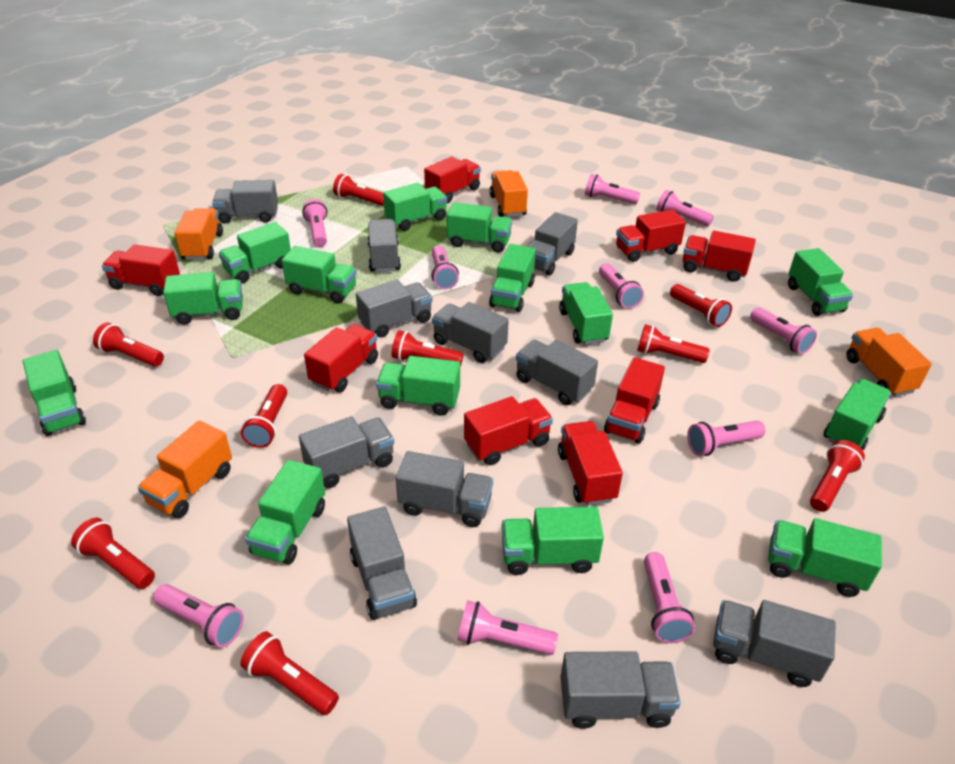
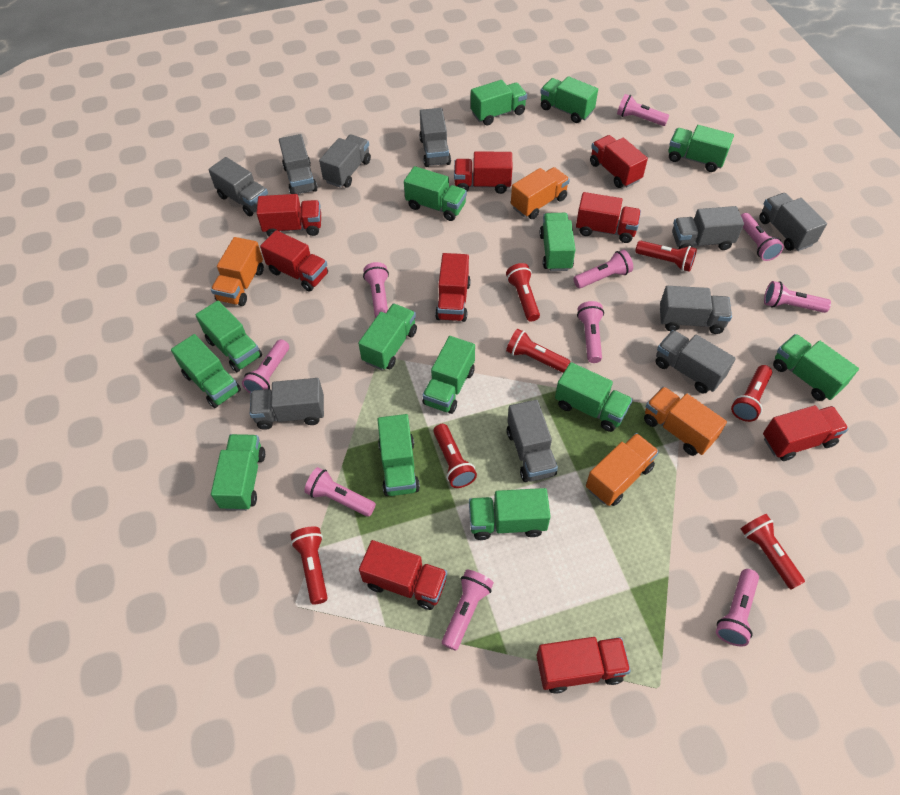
grey truck: [212,180,278,224] [299,416,394,488] [347,507,417,620] [356,280,433,338] [367,219,401,272] [396,451,493,527] [432,302,509,363] [516,340,598,405] [527,212,578,275] [560,651,681,729] [713,600,836,687] = 11 -> [208,157,268,217] [250,378,324,430] [279,134,318,194] [319,134,371,188] [419,108,451,167] [507,400,558,482] [656,330,736,394] [660,286,732,334] [672,206,744,250] [759,193,827,251] = 10
red flashlight: [71,518,155,589] [93,322,164,367] [240,631,339,715] [241,384,287,448] [333,174,384,206] [392,330,463,366] [637,324,710,363] [670,284,732,327] [810,440,865,512] = 9 -> [291,527,328,605] [433,424,477,488] [506,263,540,322] [506,329,570,373] [635,241,697,272] [731,365,772,422] [741,514,805,590] = 7
red truck: [102,244,180,296] [304,324,378,392] [424,157,481,203] [464,396,553,465] [558,421,623,505] [604,357,665,444] [616,209,686,262] [683,230,756,282] = 8 -> [257,194,321,236] [260,230,328,291] [359,540,447,610] [435,253,471,322] [454,151,512,194] [537,637,631,694] [576,192,641,243] [590,135,648,188] [763,405,848,461] = 9

